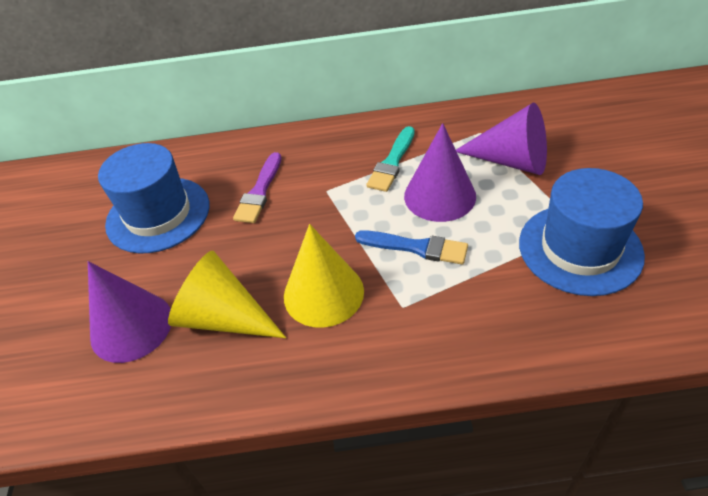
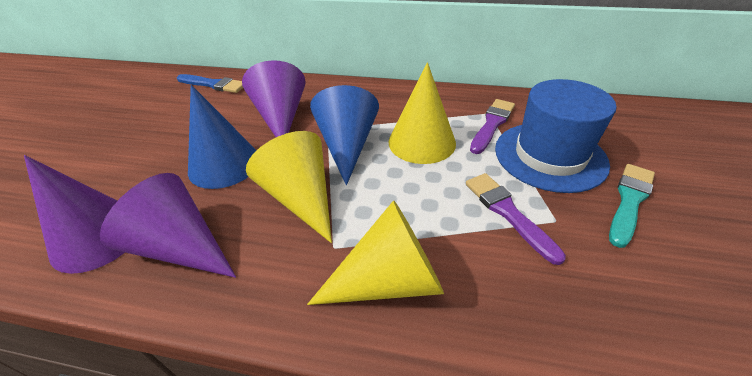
blue cone: none = 0 -> [188,85,257,189] [310,85,379,186] = 2
blue hat: [98,143,209,254] [519,168,645,296] = 2 -> [495,79,616,193] = 1
purple brush: [233,152,281,223] = 1 -> [466,173,566,265] [470,99,515,154] = 2
yellow cone: [168,251,286,338] [284,224,364,328] = 2 -> [246,131,332,243] [307,200,444,305] [388,62,456,164] = 3

